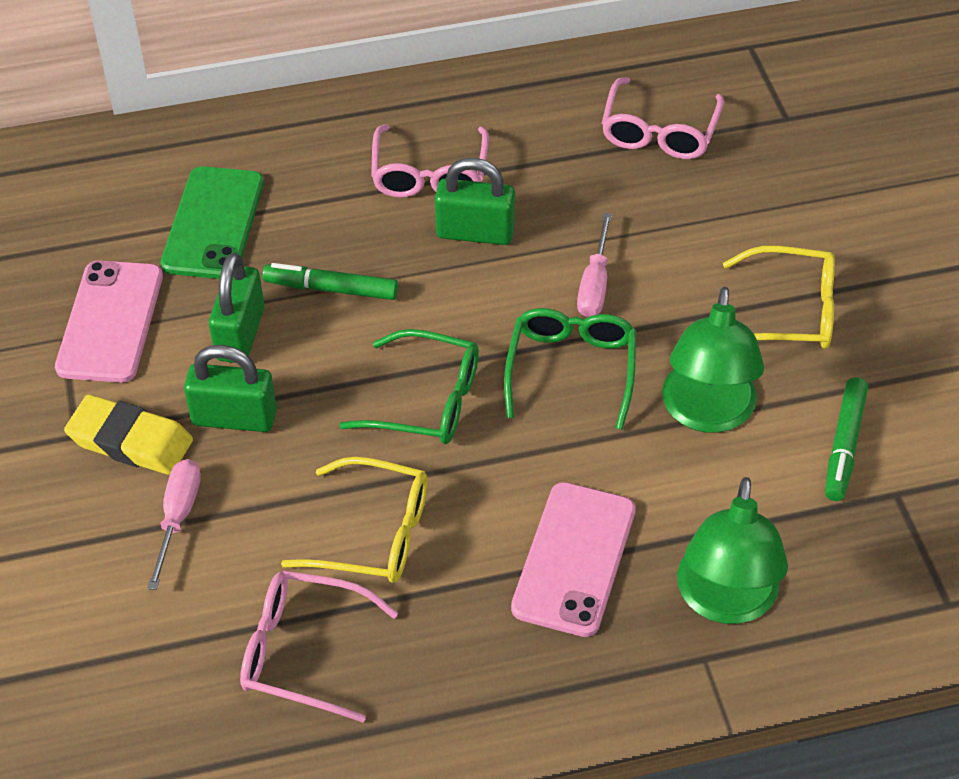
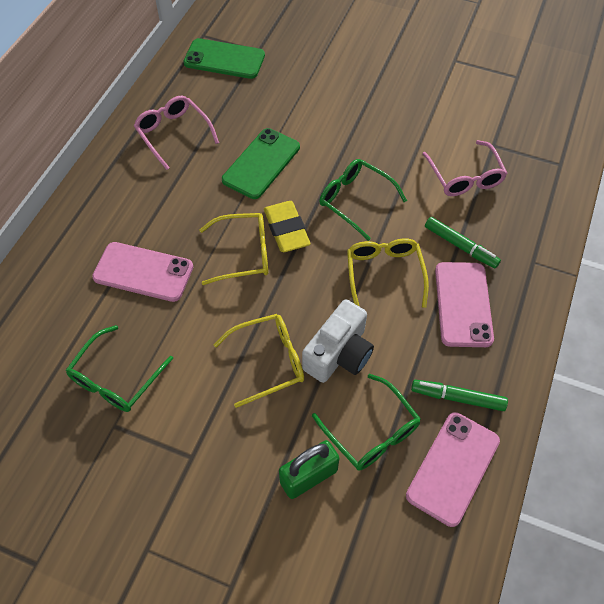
green glasses: [339,329,479,444] [504,308,636,430] = 2 -> [66,325,173,412] [312,374,421,471] [319,159,407,241] = 3
green lamp: [662,287,764,433] [677,477,788,624] = 2 -> none = 0
green padlock: [184,345,277,432] [209,253,265,363] [435,158,515,245] = 3 -> [279,440,339,499] = 1
green phone: [161,166,264,279] = 1 -> [183,38,265,79] [222,128,300,199] = 2
pink glasses: [240,571,398,723] [371,124,489,198] [602,77,724,159] = 3 -> [134,96,219,170] [422,140,507,196] = 2
pink phone: [55,260,163,383] [511,482,635,637] = 2 -> [92,242,193,302] [406,412,500,527] [435,262,494,347] = 3
pink screwdriver: [147,459,201,590] [577,213,612,318] = 2 -> none = 0
white camera: none = 0 -> [302,299,374,383] = 1
yellow glasses: [281,457,428,583] [723,246,835,349] = 2 -> [199,213,268,285] [214,314,304,408] [347,238,429,308] = 3

